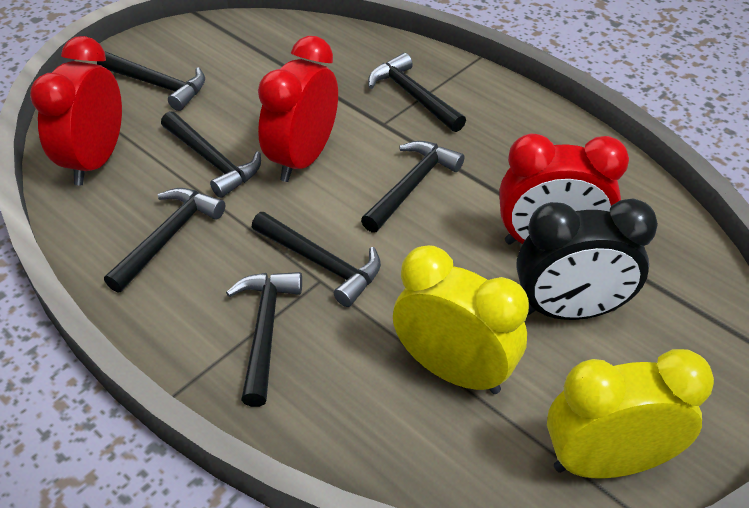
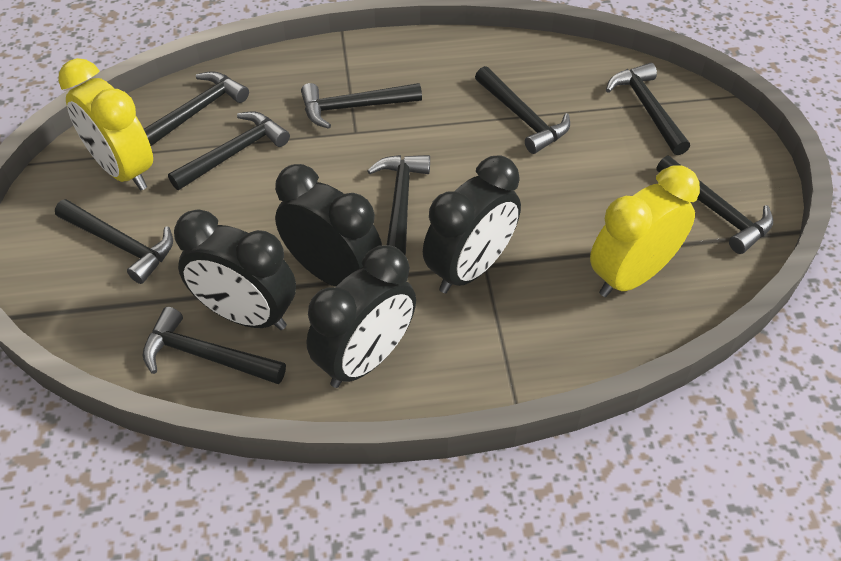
black clock: [516,198,658,320] = 1 -> [174,209,296,330] [275,164,382,287] [307,245,416,388] [423,155,521,293] = 4
black hammer: [97,52,205,111] [104,188,225,293] [161,111,261,198] [226,272,302,407] [252,212,381,307] [361,141,465,233] [368,53,466,132] = 7 -> [55,199,173,284] [143,307,286,384] [144,71,249,146] [168,111,290,190] [301,83,422,129] [367,155,430,255] [475,66,570,154] [606,63,690,155] [656,156,773,254] = 9
red clock: [30,36,122,185] [258,36,338,182] [499,134,629,245] = 3 -> none = 0

